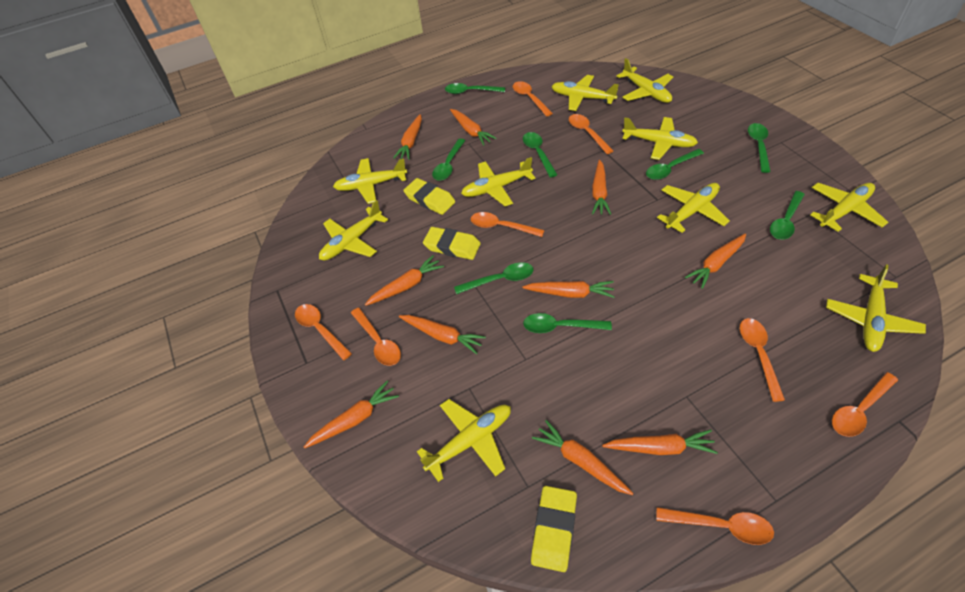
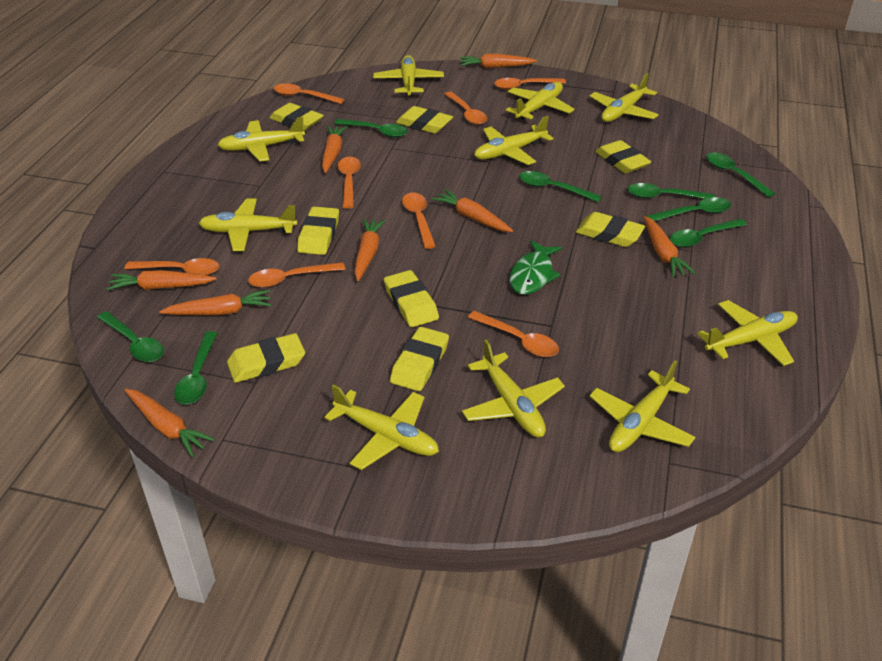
green fish: none = 0 -> [509,240,562,295] = 1
orange carrot: [304,381,399,448] [365,255,444,306] [393,114,422,160] [399,315,486,354] [450,109,497,146] [522,281,615,298] [532,420,634,495] [592,160,611,215] [602,430,718,455] [685,233,746,289] = 10 -> [107,270,217,290] [125,389,215,457] [159,290,272,315] [322,126,347,173] [354,218,386,281] [432,189,513,232] [460,54,537,68] [644,216,695,278] = 8
yellow eraser: [403,178,455,215] [423,227,481,260] [531,486,577,572] = 3 -> [227,333,305,383] [270,103,324,131] [297,207,339,255] [384,270,439,327] [390,327,449,391] [396,106,453,134] [576,212,645,247] [595,140,651,174] = 8

